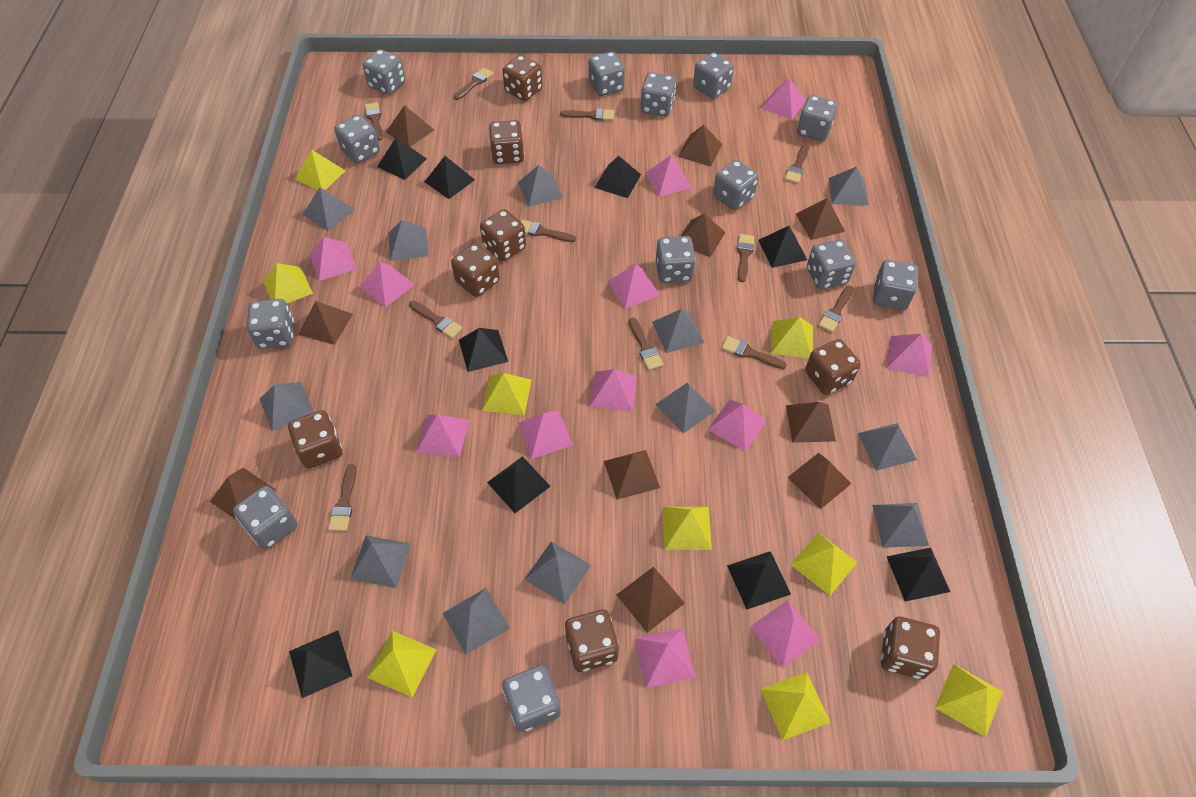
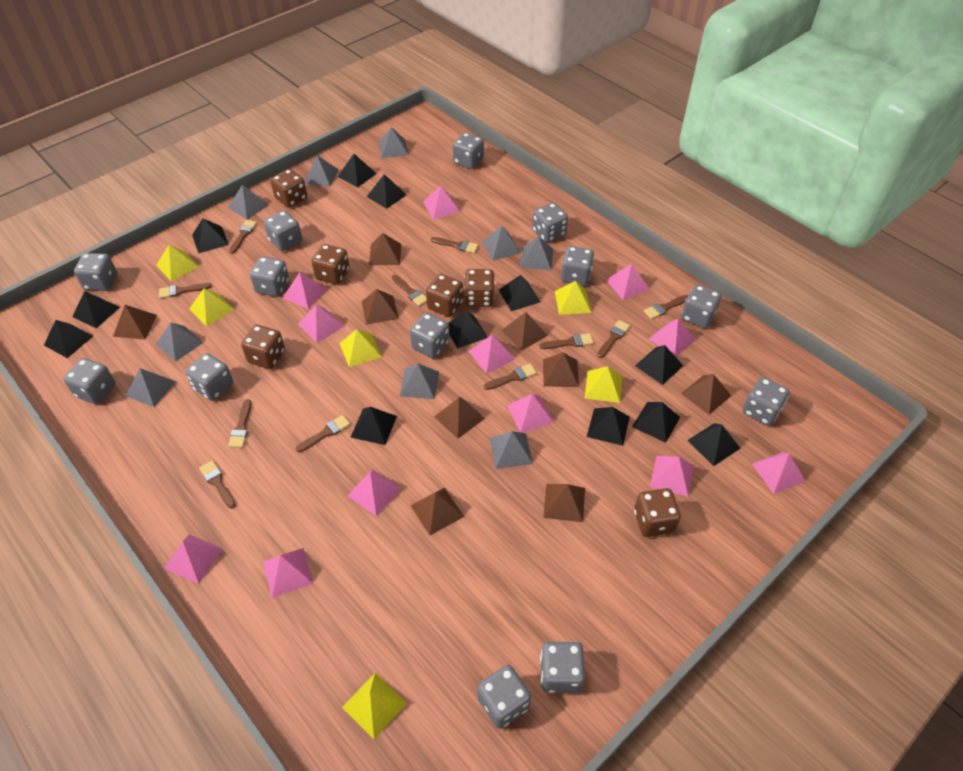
black pyramid: [289,630,352,698] [377,138,427,180] [425,156,475,199] [459,328,508,372] [487,456,551,513] [594,156,641,198] [727,551,791,609] [758,226,807,268] [887,548,950,601] = 9 -> [44,320,93,358] [72,291,120,328] [192,218,229,253] [337,154,377,187] [351,407,397,445] [367,174,407,209] [448,311,488,348] [499,275,540,311] [587,407,630,446] [632,402,680,443] [635,345,683,385] [688,423,741,466] = 12
brown dice: [288,410,342,469] [451,243,500,297] [480,209,526,262] [489,120,524,164] [502,55,542,101] [565,609,619,672] [805,339,861,395] [881,617,940,679] = 8 -> [241,325,285,369] [270,169,307,208] [311,244,350,285] [426,274,463,317] [464,269,495,307] [634,488,681,537] = 6
brown pyramid: [210,468,276,522] [298,301,353,345] [386,105,434,147] [604,450,660,500] [617,567,685,633] [678,125,722,167] [681,213,726,257] [786,402,836,443] [787,453,852,509] [796,198,845,240] = 10 -> [113,305,157,339] [362,289,399,325] [369,233,401,265] [410,488,464,535] [434,397,485,438] [502,312,548,350] [543,353,579,387] [543,484,585,522] [681,374,731,415] = 9
grey pyramid: [260,382,314,431] [302,187,355,231] [350,535,411,588] [388,220,429,261] [443,588,510,655] [518,165,563,207] [525,541,591,604] [652,309,704,353] [655,382,716,434] [829,166,869,205] [857,423,917,471] [872,503,929,548] = 12 -> [126,368,176,407] [156,322,204,362] [228,185,269,219] [304,155,339,187] [379,127,409,158] [400,363,439,399] [482,226,521,261] [490,431,533,469] [520,237,553,270] = 9
yellow pyramid: [263,263,313,303] [295,149,346,190] [367,631,437,698] [482,373,532,415] [663,507,712,550] [761,672,830,740] [771,317,813,358] [790,532,857,596] [935,664,1003,737] = 9 -> [156,245,199,281] [189,288,235,326] [339,329,382,367] [342,673,407,739] [555,281,592,315] [585,366,622,403] = 6

